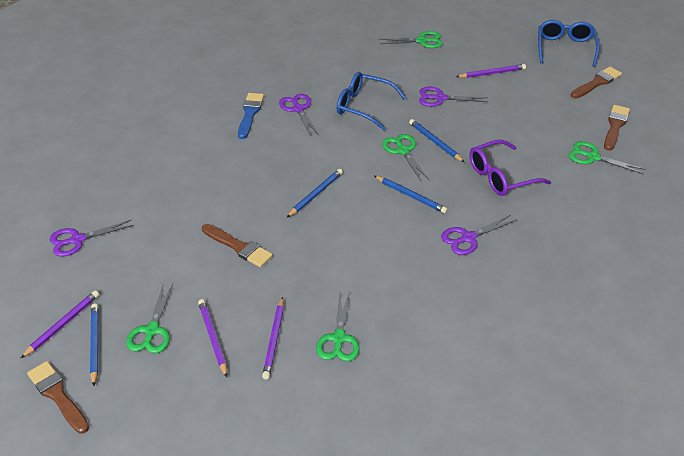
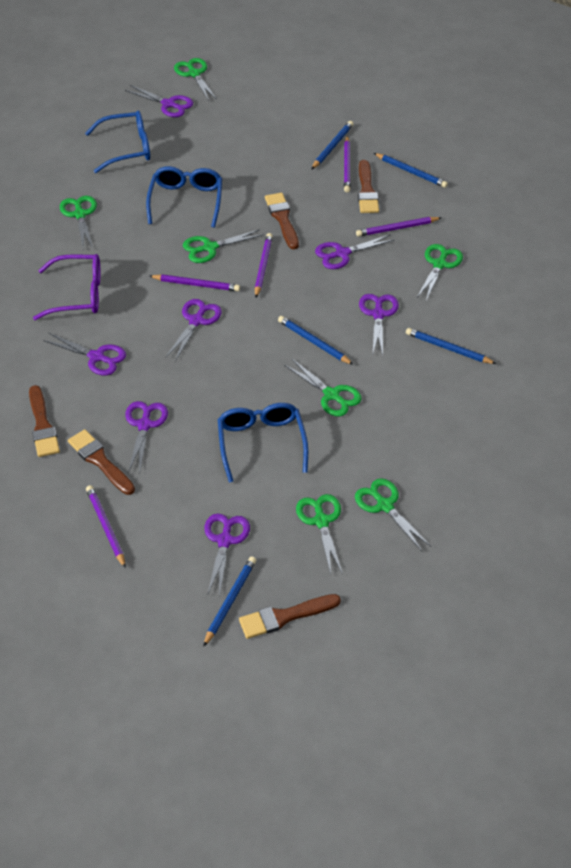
blue brush: [238,93,264,139] = 1 -> none = 0
blue glasses: [337,72,406,131] [538,20,600,67] = 2 -> [85,111,150,173] [146,166,222,228] [218,403,308,482] = 3
blue pencil: [90,303,99,386] [286,169,343,218] [374,176,448,213] [409,119,464,162] = 4 -> [203,556,256,647] [278,316,354,365] [311,121,353,170] [374,153,448,188] [406,328,496,364] = 5
brown brush: [27,361,89,434] [202,224,273,267] [571,67,622,98] [604,105,630,151] = 4 -> [29,385,60,457] [68,429,135,495] [239,594,341,639] [265,193,299,249] [358,160,379,213] = 5
green scissors: [126,284,173,353] [316,291,360,361] [380,31,443,48] [382,134,430,181] [568,141,646,174] = 5 -> [60,196,97,248] [174,58,216,101] [183,229,264,263] [284,359,362,416] [296,494,342,574] [355,478,431,551] [416,244,463,301] = 7
purple pencil: [21,291,99,358] [198,299,227,377] [262,297,284,379] [456,64,526,78] = 4 -> [86,485,126,568] [149,274,240,291] [255,233,273,297] [344,136,350,192] [356,217,441,237] = 5
purple scissors: [50,220,134,257] [279,94,319,136] [419,87,488,107] [441,215,517,255] = 4 -> [43,333,126,375] [125,85,193,117] [125,401,168,473] [166,299,222,361] [204,514,250,598] [315,234,394,269] [359,294,399,355] = 7

